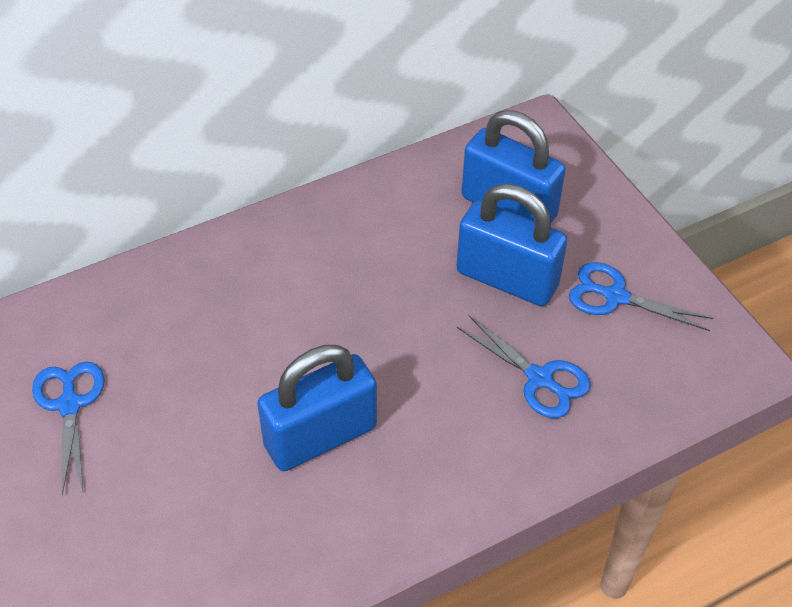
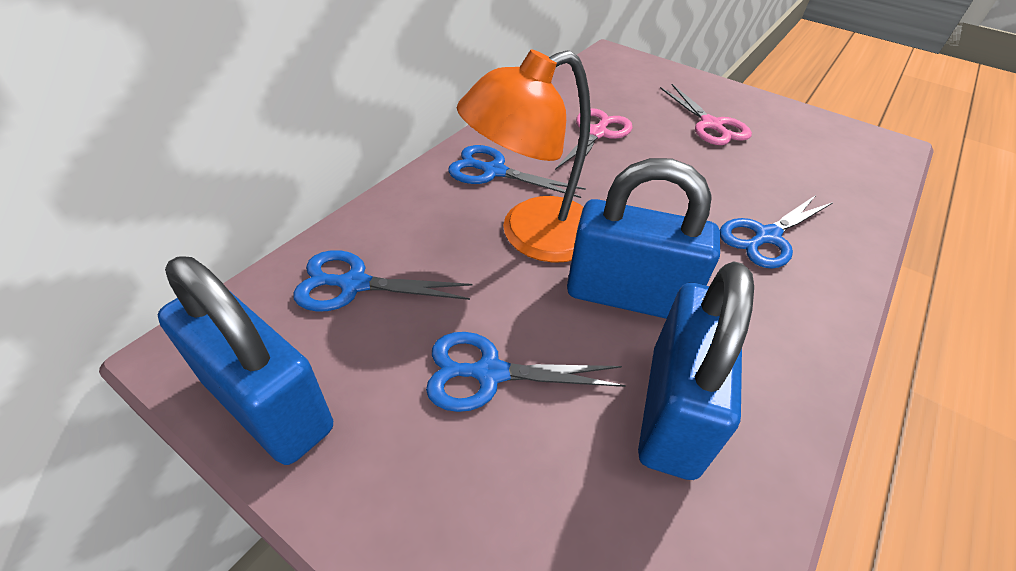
blue scissors: [32,361,105,495] [457,315,591,418] [569,262,714,331] = 3 -> [293,250,473,312] [426,332,626,412] [448,145,586,198] [720,195,833,269] = 4
orange lamp: none = 0 -> [457,49,591,263] = 1
pink scissors: none = 0 -> [555,108,633,170] [660,84,752,145] = 2

